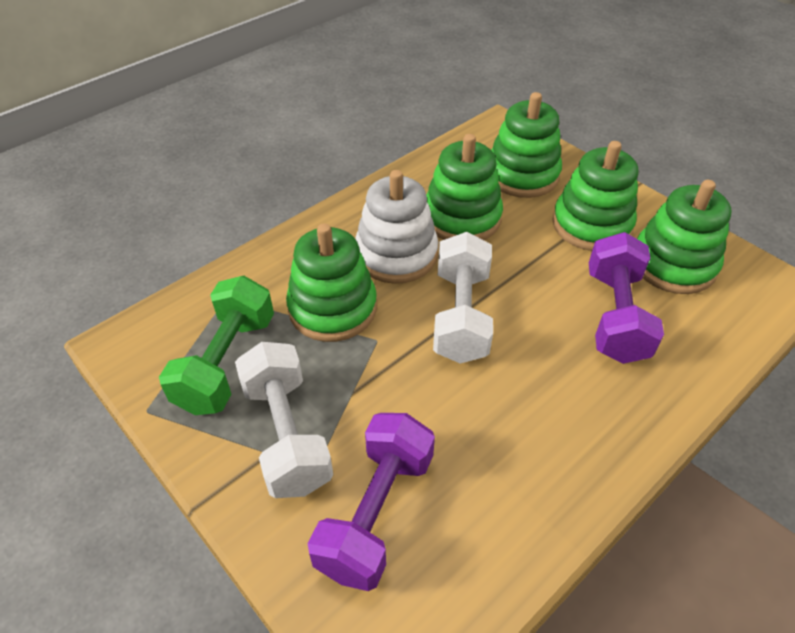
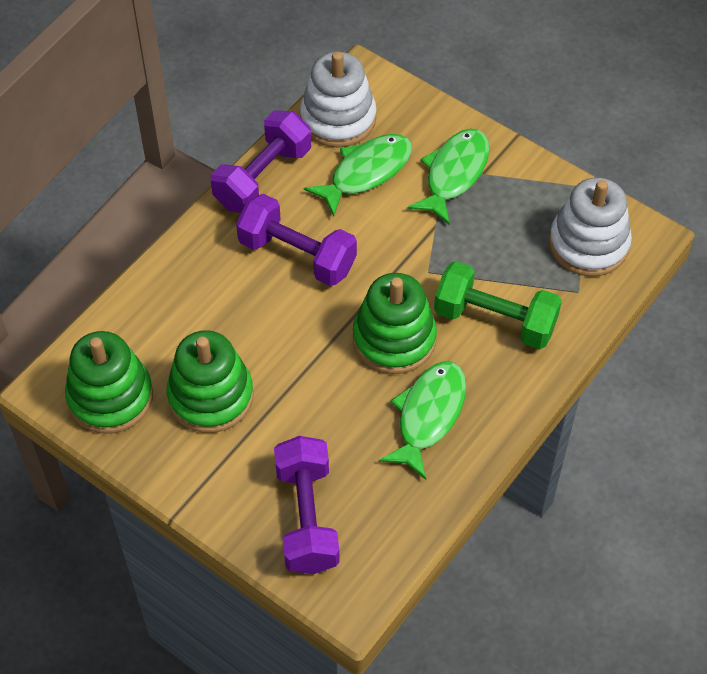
green fish: none = 0 -> [304,134,412,217] [379,361,466,480] [408,128,490,225] = 3
green stacking toy: [286,223,377,342] [426,134,503,240] [491,92,562,198] [552,141,638,251] [637,180,731,294] = 5 -> [65,331,153,434] [167,330,254,433] [353,273,437,374] = 3
purple dumbbell: [307,413,435,591] [589,232,664,364] = 2 -> [211,110,311,213] [236,194,357,286] [274,436,340,574] = 3
white dumbbell: [235,342,333,498] [433,232,493,364] = 2 -> none = 0
white stacking toy: [355,170,438,284] = 1 -> [300,52,376,148] [549,178,632,277] = 2

